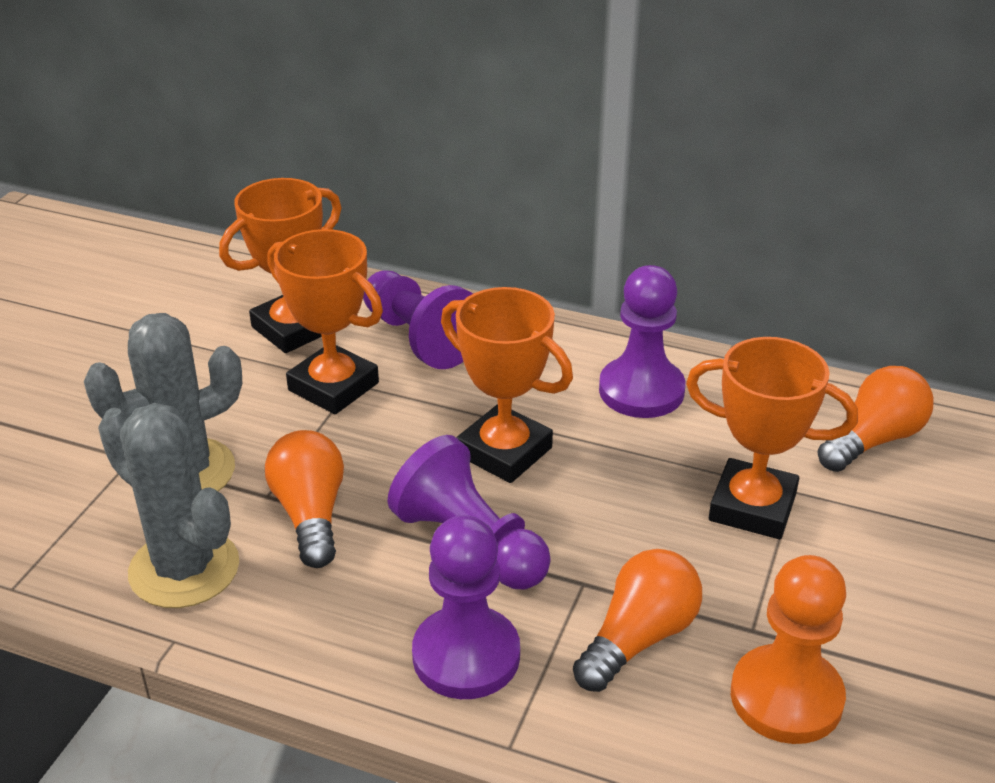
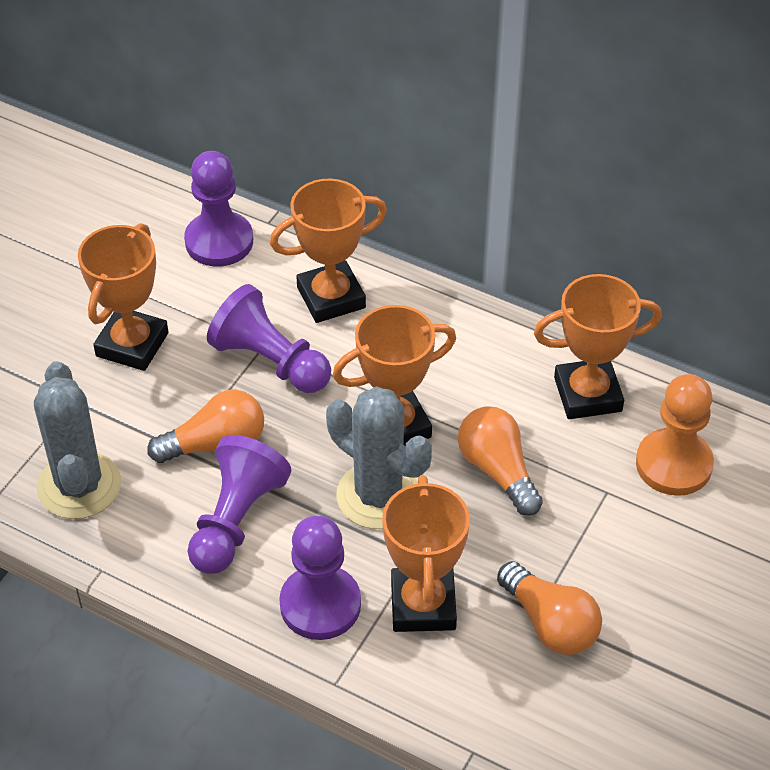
orange trophy: [219,178,341,353] [267,229,383,414] [441,287,573,483] [686,337,858,539] = 4 -> [78,223,168,371] [270,179,387,323] [333,305,456,446] [382,475,470,632] [534,274,662,419] = 5

